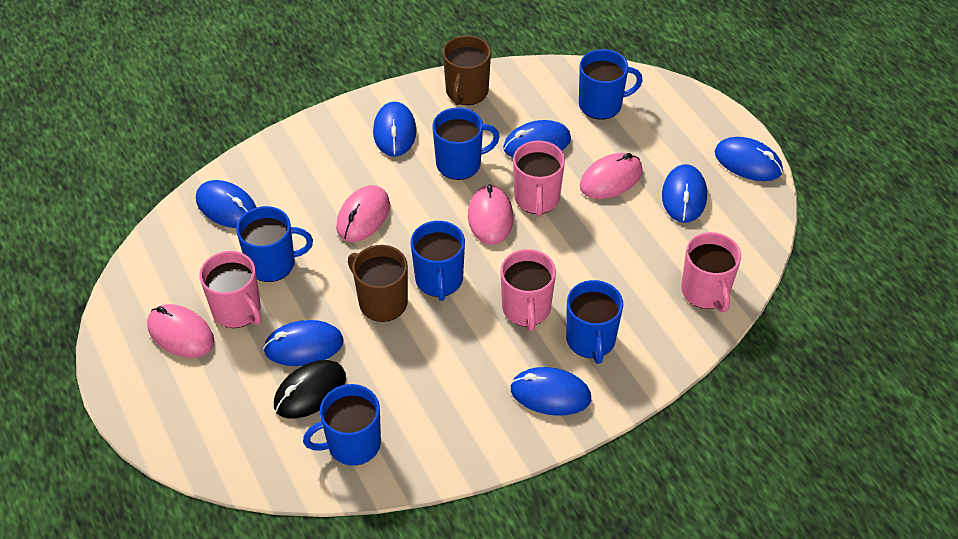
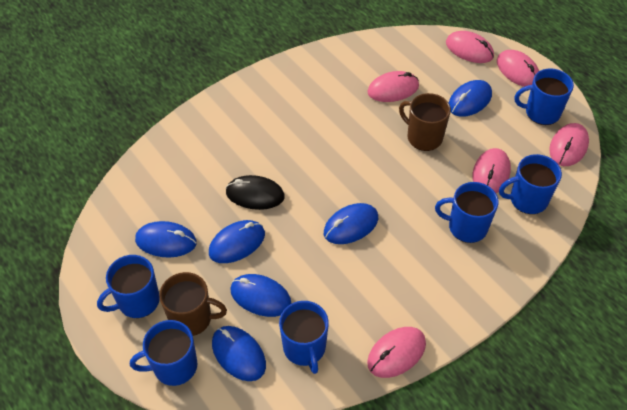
blue mouse: [196,180,257,228] [263,320,344,366] [373,102,416,157] [503,120,571,158] [510,367,591,416] [662,164,707,223] [715,137,783,181] = 7 -> [135,221,197,258] [209,220,265,263] [212,326,266,381] [230,274,291,317] [324,203,378,244] [448,80,492,117] = 6
pink mouse: [147,304,215,358] [336,185,390,242] [468,184,513,245] [580,153,643,199] = 4 -> [367,71,419,102] [367,327,426,378] [446,31,494,63] [472,148,511,193] [497,50,539,87] [549,123,589,166] = 6
pink mug: [199,251,261,328] [501,249,556,331] [513,141,565,217] [681,232,741,312] = 4 -> none = 0

